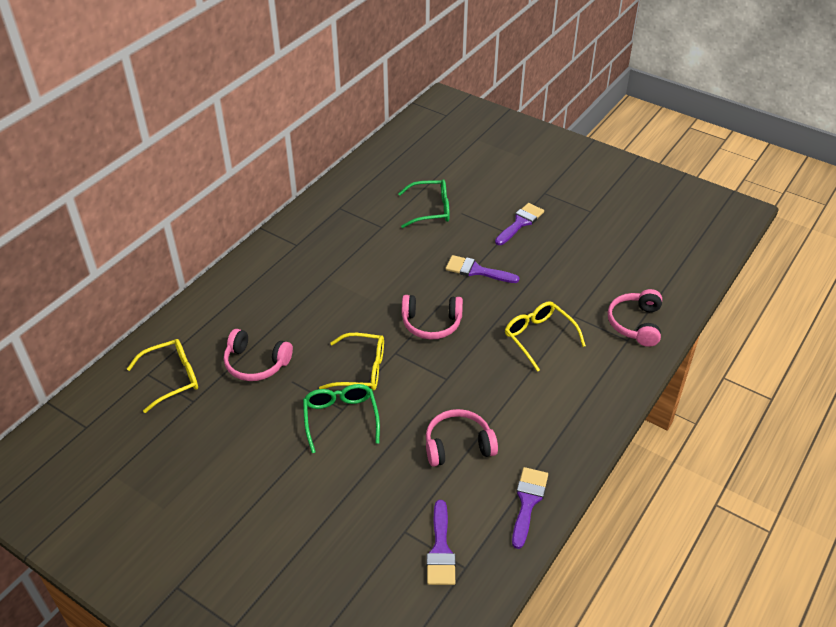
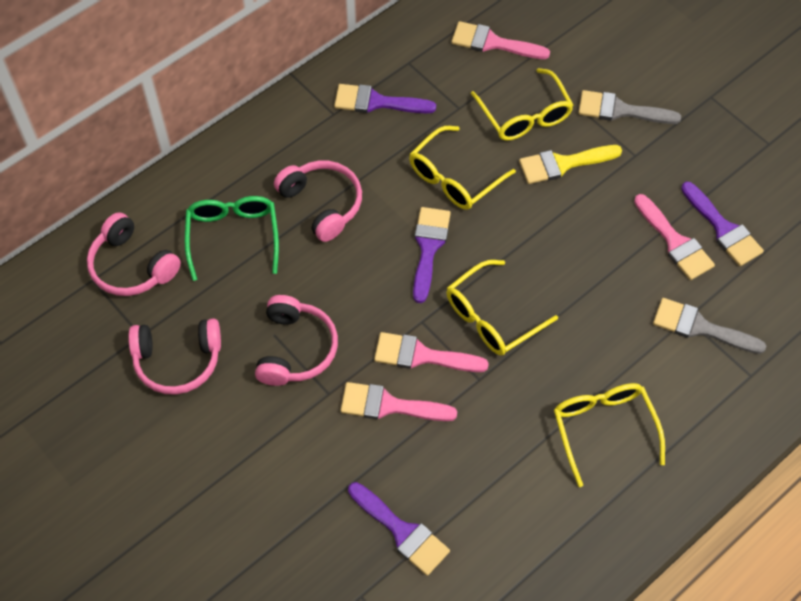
green glasses: [303,384,380,453] [398,179,450,228] = 2 -> [185,196,279,281] = 1
grey brush: none = 0 -> [578,90,681,124] [653,298,766,354] = 2
pink brush: none = 0 -> [341,382,457,421] [374,332,489,372] [451,21,550,59] [634,194,715,280] = 4
yellow brush: none = 0 -> [519,145,622,184] = 1
yellow glasses: [127,339,198,413] [319,333,384,391] [505,301,586,372] = 3 -> [409,126,516,210] [446,260,558,355] [471,68,574,141] [554,383,665,487] = 4

